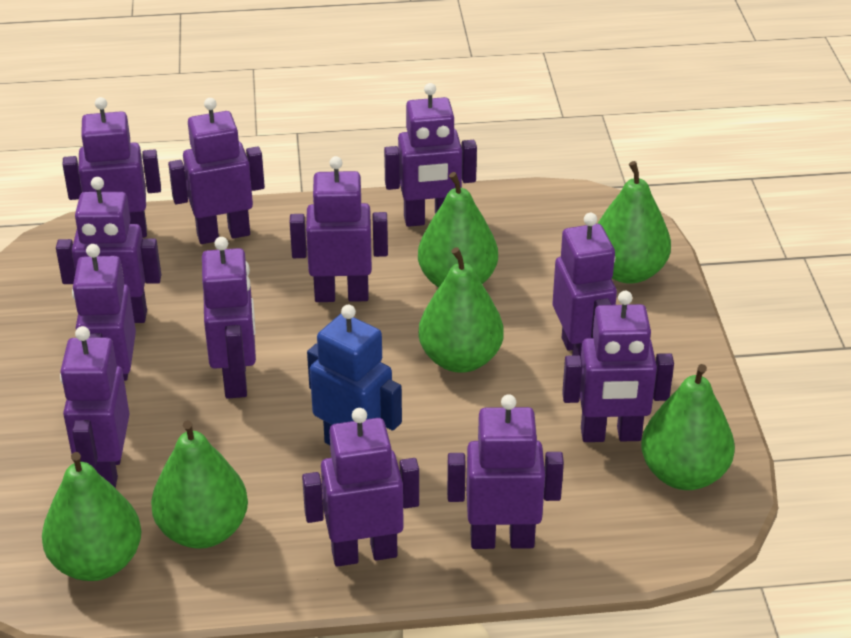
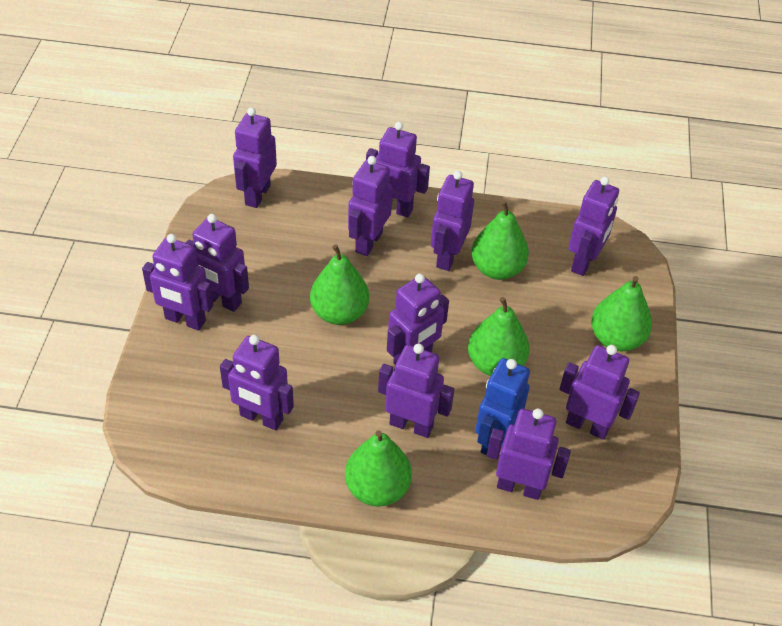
green pear: [42,452,142,581] [151,420,248,549] [418,172,498,288] [418,247,504,373] [597,161,671,284] [641,364,735,490] = 6 -> [310,245,369,325] [345,430,412,507] [468,297,530,376] [471,201,529,280] [591,276,652,351] = 5

